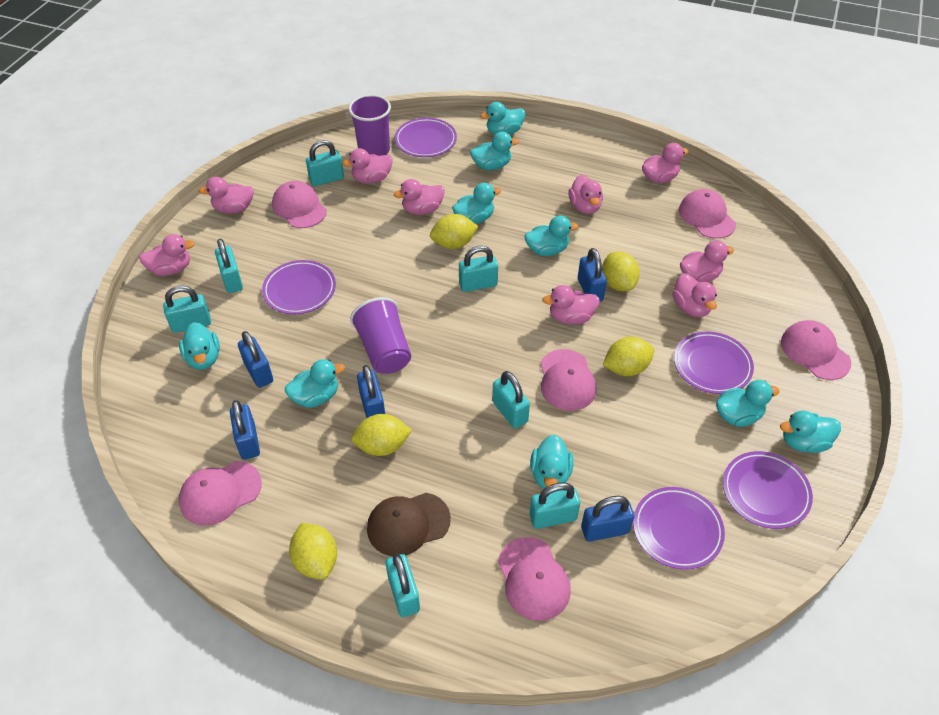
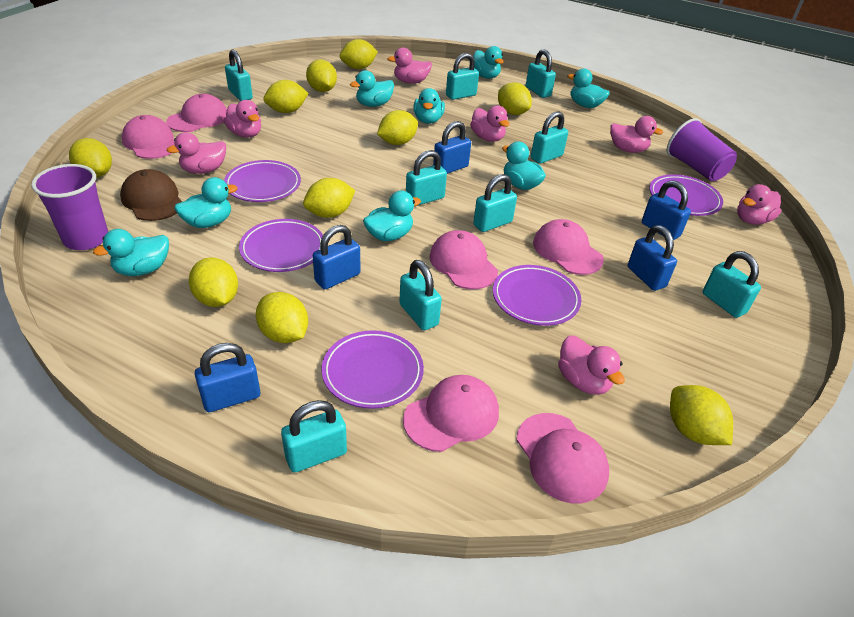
pink duck: [139,234,195,276] [199,177,254,214] [343,148,393,184] [394,179,445,215] [542,285,600,324] [568,175,603,214] [642,143,689,183] [672,273,717,317] [680,241,734,282] = 9 -> [167,132,226,174] [224,100,261,138] [388,48,432,84] [470,105,510,142] [558,336,625,395] [610,116,663,153] [737,184,781,225] = 7
turquoise duck: [179,322,220,370] [285,359,345,408] [452,183,501,224] [470,132,519,170] [480,102,525,135] [524,216,579,256] [530,434,573,489] [716,380,779,427] [780,410,841,453] = 9 -> [93,229,169,276] [174,177,238,228] [350,70,394,107] [363,191,421,241] [413,88,445,124] [473,46,504,79] [502,142,546,190] [567,68,610,108] = 8
turquoise padlock: [163,286,211,333] [215,239,243,293] [306,140,344,186] [386,554,420,617] [459,246,498,292] [492,371,530,428] [530,482,580,529] = 7 -> [225,50,253,101] [281,400,347,473] [399,260,442,330] [406,150,447,206] [446,53,479,100] [473,174,517,232] [526,49,556,98] [531,111,568,164] [703,251,761,318] = 9
yellow lemon: [289,523,337,580] [351,414,412,456] [430,214,478,249] [602,252,640,291] [603,337,654,376] = 5 -> [69,138,112,178] [189,257,238,307] [256,292,308,343] [263,80,309,113] [303,178,355,218] [306,59,337,92] [340,39,378,69] [377,110,418,145] [498,82,532,115] [670,385,733,445] = 10

